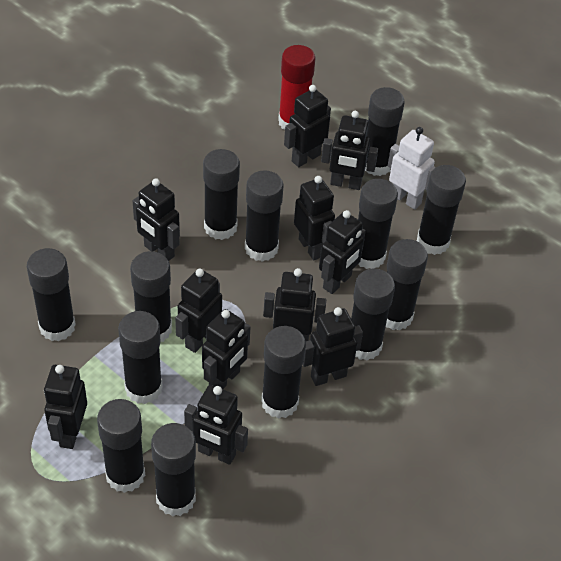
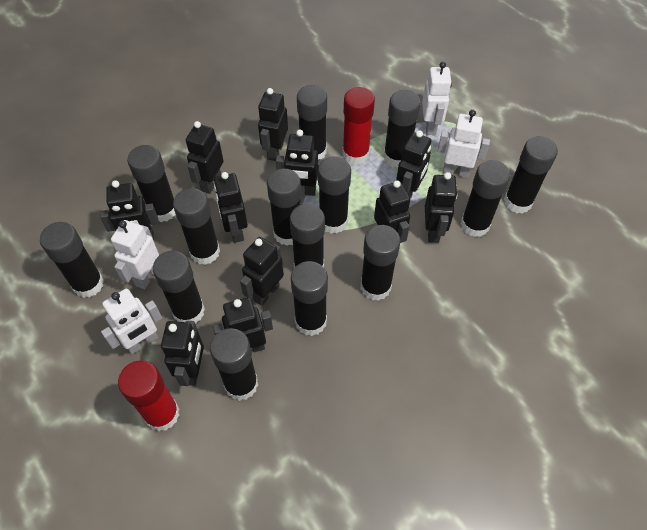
black glue stick: [27,248,76,341] [97,399,145,493] [118,311,163,404] [130,251,172,342] [151,423,196,517] [203,149,240,240] [245,170,284,262] [261,326,306,419] [351,269,395,360] [358,179,398,269] [365,87,405,176] [386,239,428,330] [417,165,466,255] = 13 -> [40,222,104,298] [127,145,176,222] [153,251,205,324] [173,188,220,265] [210,328,258,401] [267,169,301,246] [290,204,325,268] [291,261,328,336] [297,85,327,159] [318,156,351,234] [361,225,400,301] [383,90,421,167] [461,160,510,237] [504,136,558,214] = 14
red glue stick: [278,45,316,129] = 1 -> [118,360,180,431] [342,87,375,165] = 2
white robot: [388,127,436,210] = 1 -> [101,289,162,354] [111,220,159,289] [422,62,452,135] [438,110,490,178] = 4

